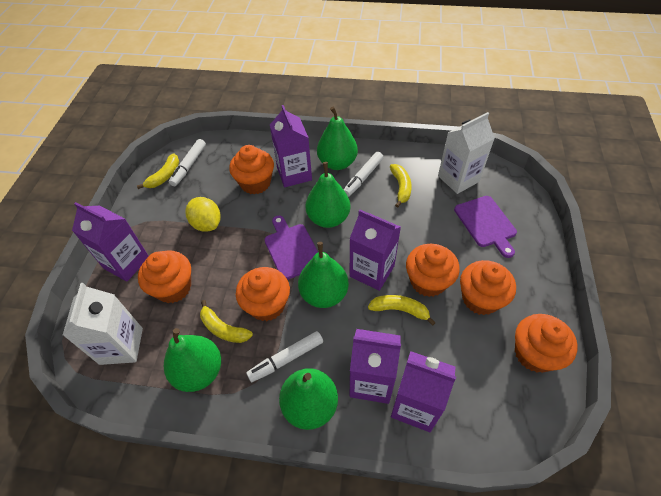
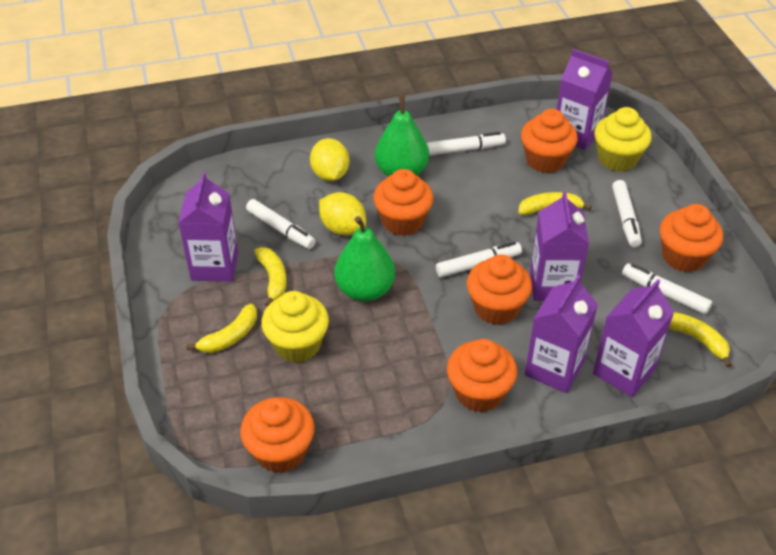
green pear: [164,328,221,392] [279,368,338,430] [298,242,349,308] [306,162,350,228] [317,106,358,170] = 5 -> [334,216,395,302] [375,96,429,176] = 2
purple cutting board: [264,215,318,280] [454,196,517,258] = 2 -> none = 0
white carton: [62,283,143,365] [438,112,495,194] = 2 -> none = 0
white marker: [169,139,206,186] [246,331,323,382] [344,152,383,197] = 3 -> [246,199,316,249] [426,132,506,156] [436,242,522,277] [612,180,642,247] [622,263,712,314] = 5
yellow cupcake: none = 0 -> [261,291,329,363] [594,107,651,172] = 2
yellow lemon: [185,197,221,232] = 1 -> [310,138,349,181] [319,192,366,235] = 2

